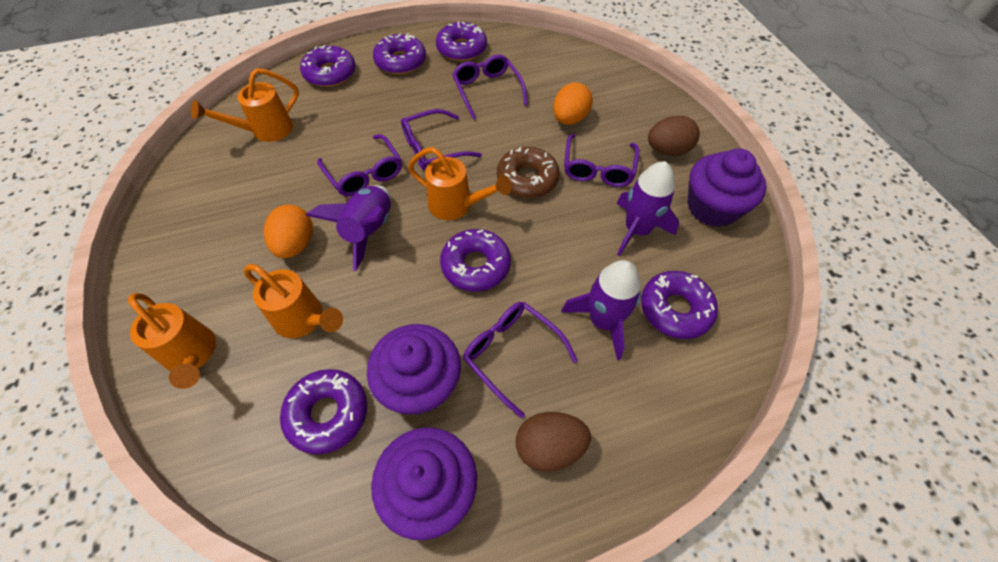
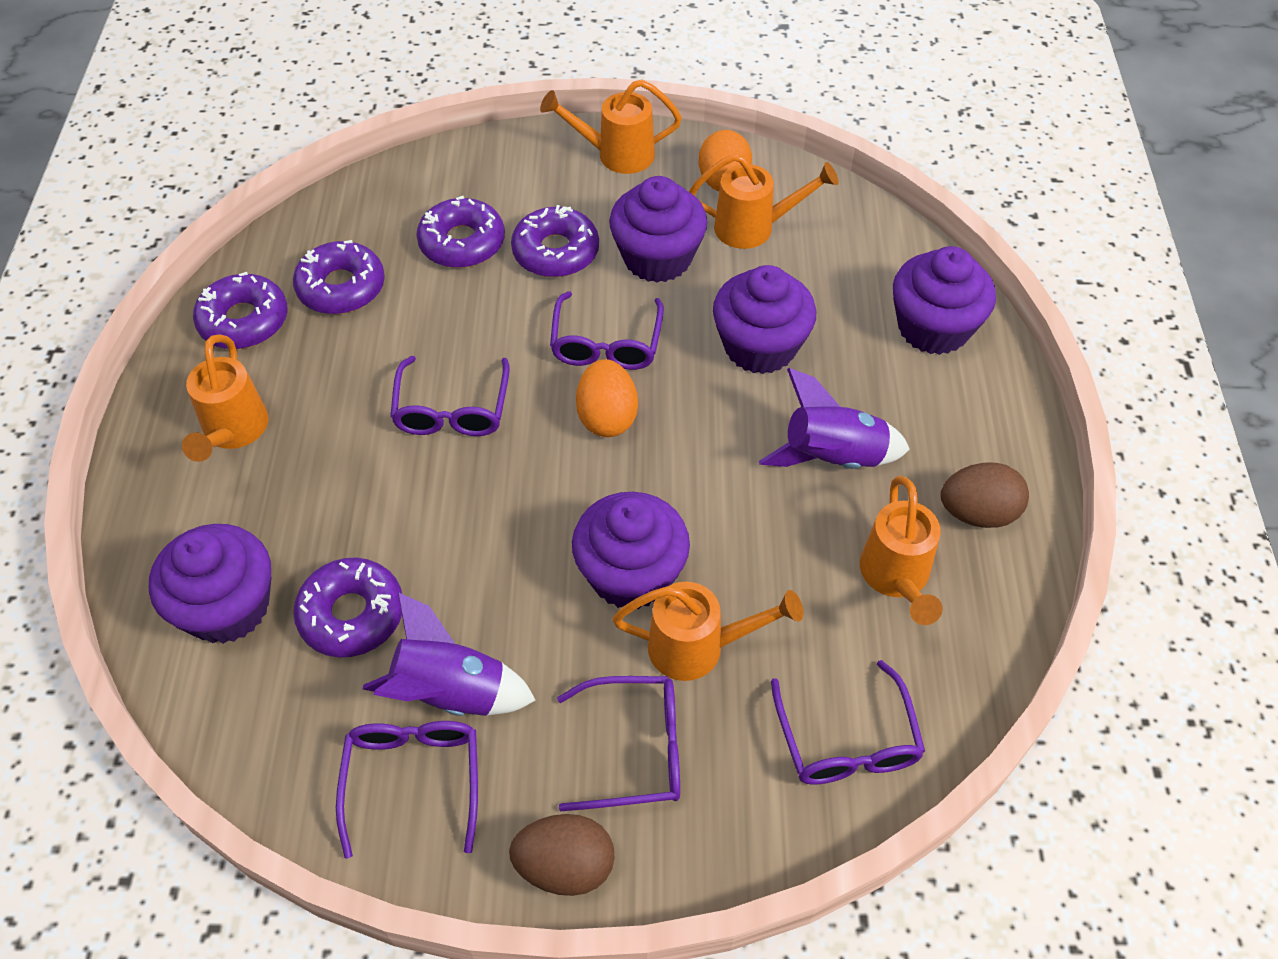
brown donut: [497,147,560,198] = 1 -> none = 0
orange watering can: [128,293,216,389] [191,68,299,142] [244,264,343,338] [408,147,511,220] = 4 -> [182,334,268,462] [540,79,682,174] [613,582,803,681] [689,154,839,249] [860,476,943,625] = 5
purple cupcake: [367,324,461,415] [371,428,477,540] [688,149,767,227] = 3 -> [149,524,272,644] [572,492,690,609] [609,176,707,283] [713,265,816,374] [893,246,996,355] = 5
purple donut: [280,369,367,455] [300,45,356,87] [373,34,426,74] [436,21,487,61] [440,229,511,292] [641,271,718,339] = 6 -> [193,272,288,349] [293,240,385,314] [293,557,402,658] [416,196,505,268] [511,205,599,277] = 5
purple rocket: [306,185,391,271] [561,260,641,360] [617,161,679,256] = 3 -> [363,592,536,716] [759,368,910,469] = 2

